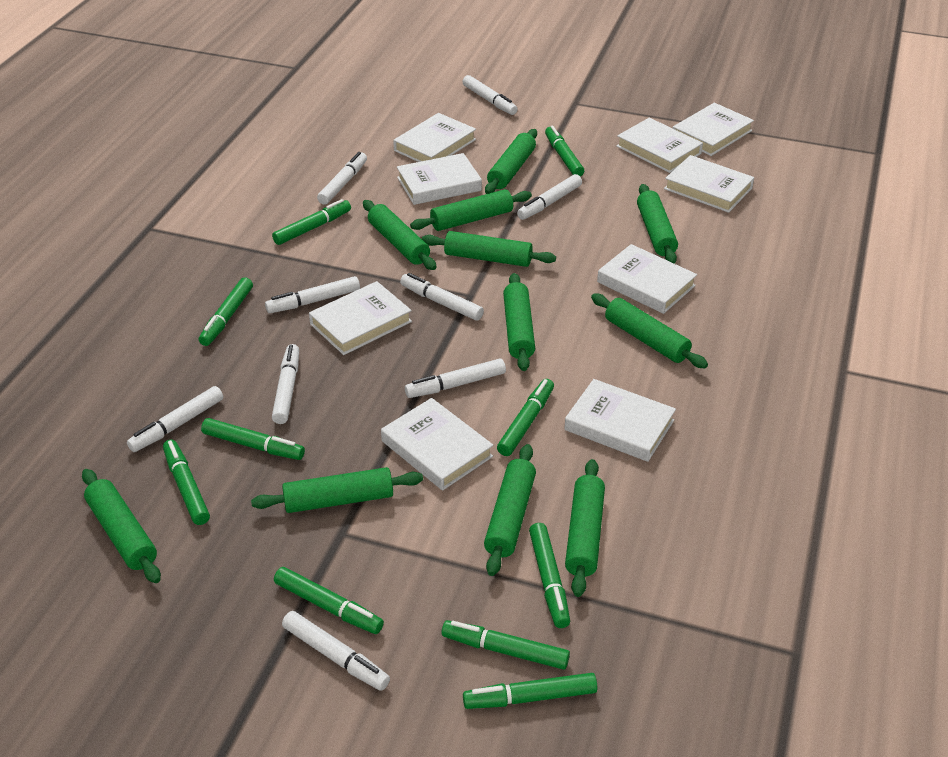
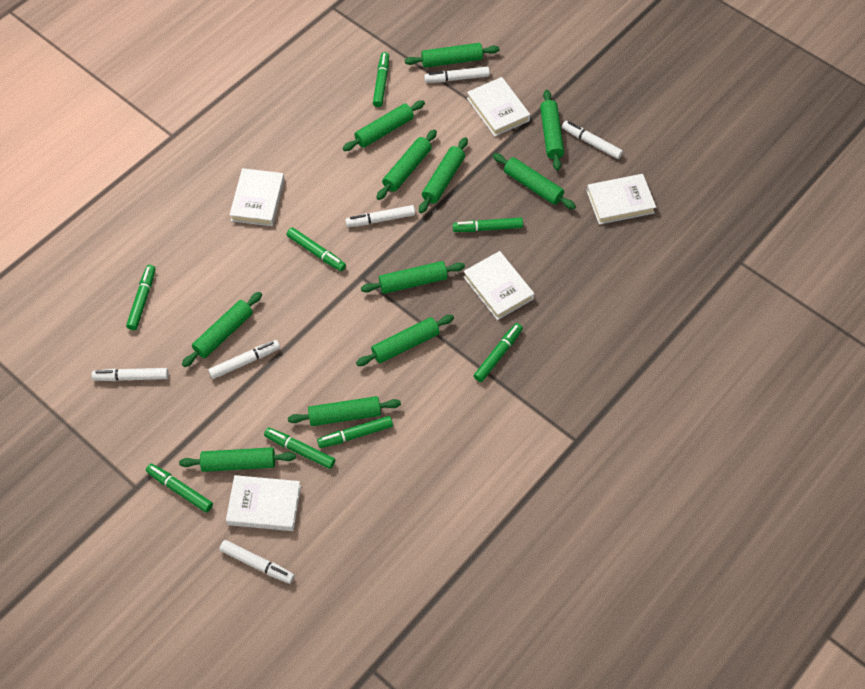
green marker: [163,440,210,525] [199,277,253,346] [201,418,305,460] [272,199,351,245] [274,567,384,634] [441,620,570,670] [463,673,597,709] [497,379,554,456] [529,523,570,628] [545,126,584,177] = 10 -> [126,265,155,330] [146,464,213,513] [264,428,335,469] [287,228,346,271] [317,416,393,448] [373,52,389,107] [453,217,523,232] [474,323,523,382] = 8
white book: [309,281,412,355] [381,398,493,491] [393,113,476,162] [397,153,482,205] [564,379,676,462] [597,244,697,314] [616,118,703,173] [664,155,754,213] [673,103,754,156] = 9 -> [226,475,301,531] [229,168,285,226] [463,251,534,320] [467,77,530,136] [587,174,656,225] = 5
white marker: [127,386,223,452] [265,276,360,313] [272,344,299,424] [282,611,390,691] [317,152,367,205] [400,273,484,321] [405,359,506,398] [462,75,518,115] [517,174,582,220] = 9 -> [92,368,169,381] [208,340,280,379] [219,540,295,584] [345,205,415,227] [424,67,490,83] [562,121,623,159] = 6

